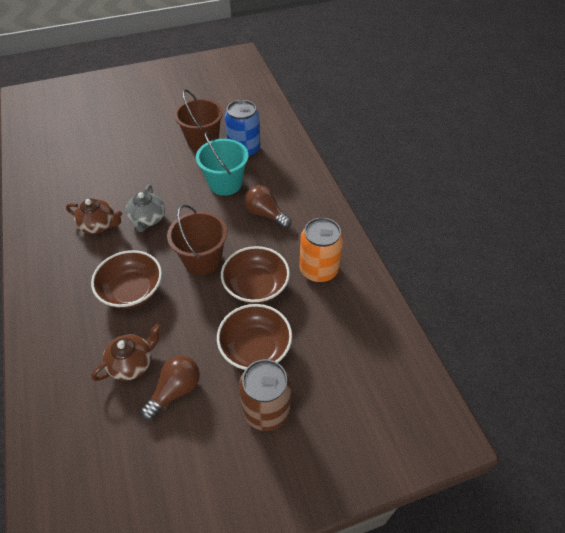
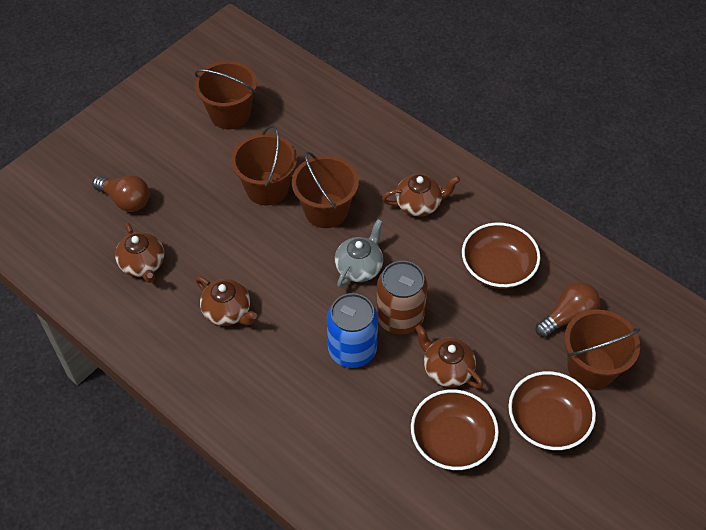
brown bucket: [167,205,227,275] [174,90,223,151] = 2 -> [194,61,257,129] [231,125,297,205] [292,151,359,228] [564,309,640,389] = 4
brown teapot: [66,199,122,234] [91,323,161,381] = 2 -> [115,222,164,283] [196,276,257,326] [382,174,460,217] [415,324,483,389] = 4
orange can: [299,218,343,283] = 1 -> none = 0
turquoise bucket: [196,132,248,196] = 1 -> none = 0

